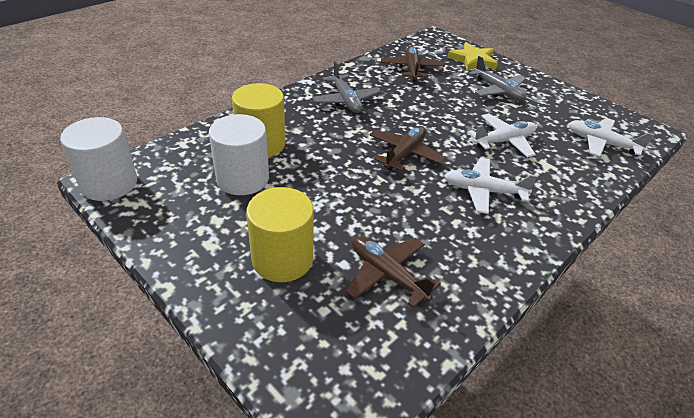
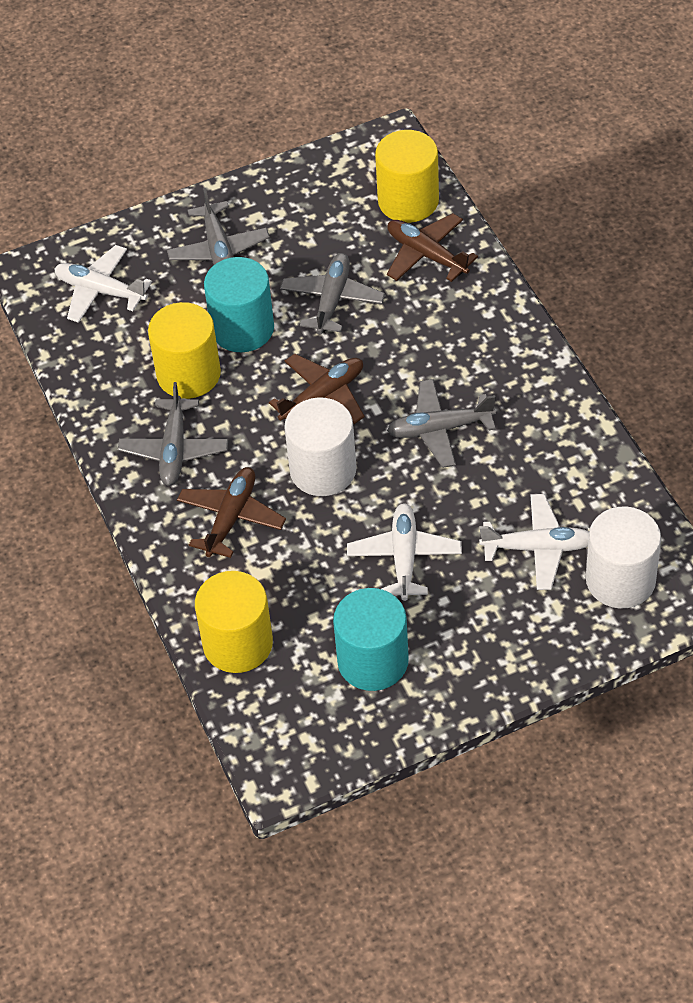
grey plane: [312,62,381,113] [468,56,526,101] = 2 -> [118,382,228,486] [167,188,270,265] [280,253,385,334] [387,379,496,468] = 4
turquoise cylinder: none = 0 -> [204,257,274,352] [333,588,409,691] = 2
yellow cylinder: [232,83,286,157] [246,187,314,282] = 2 -> [148,302,221,399] [195,571,273,673] [375,130,439,223] = 3
yellow star: [447,42,498,71] = 1 -> none = 0

